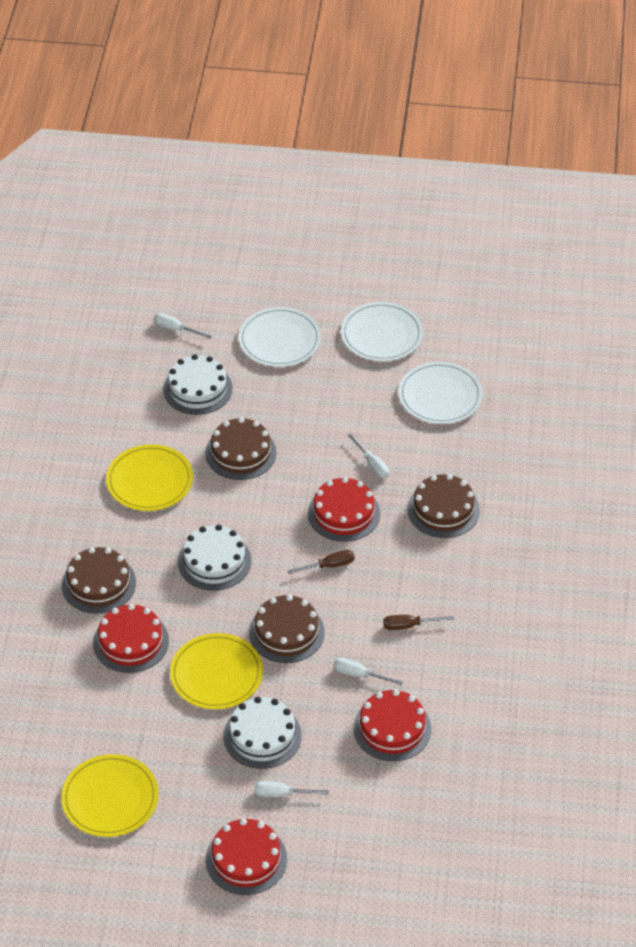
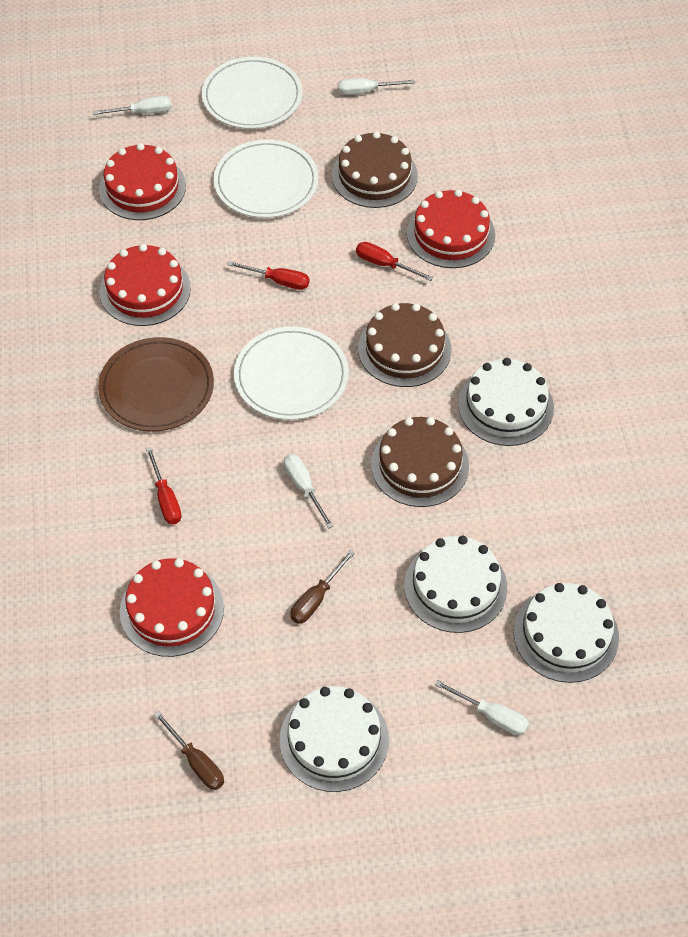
brown cake: [62,547,136,614] [205,417,276,480] [249,594,325,663] [407,474,480,538] = 4 -> [332,131,418,208] [358,303,451,387] [371,417,469,507] = 3
brown plate: none = 0 -> [98,337,214,431] = 1
red screwdriver: none = 0 -> [146,447,181,524] [227,261,309,290] [356,242,433,281] = 3
white cake: [163,354,233,415] [178,524,251,591] [223,697,302,769] = 3 -> [280,686,389,792] [404,536,507,633] [458,358,554,446] [514,583,619,683] = 4
yellow plate: [61,754,159,837] [106,444,193,511] [170,633,263,709] = 3 -> none = 0

